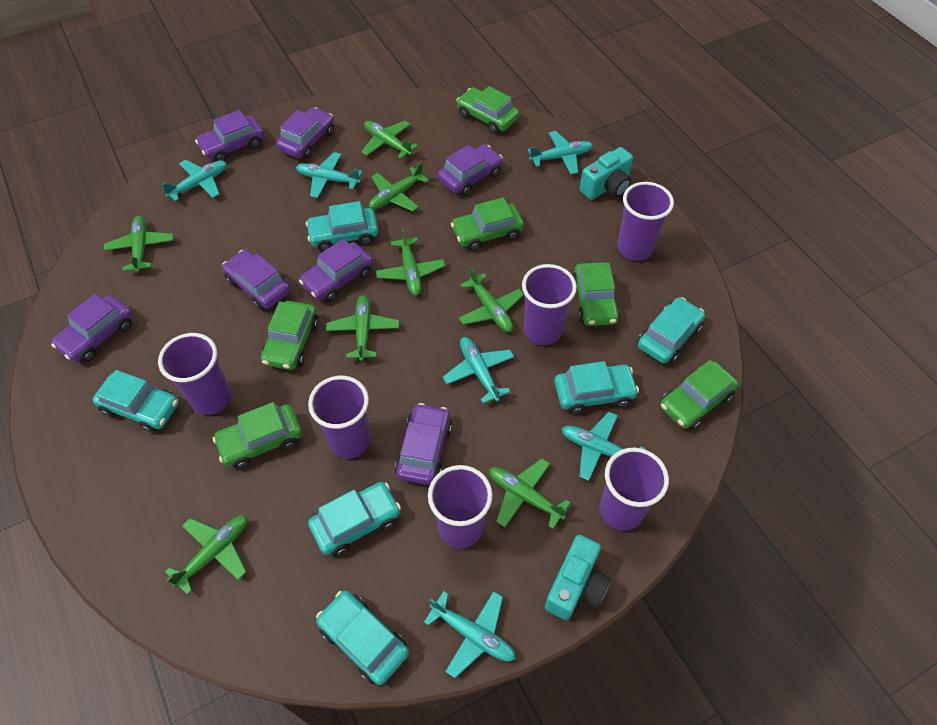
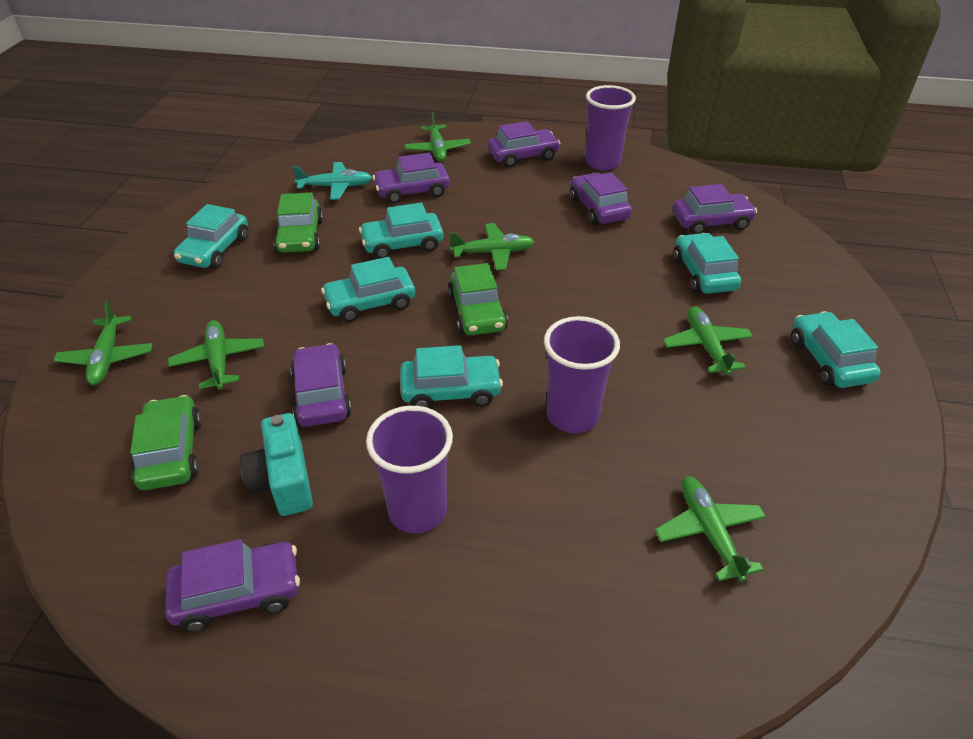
green car: [213,402,302,469] [261,301,319,370] [451,197,524,251] [456,86,519,134] [573,262,620,326] [660,360,738,430] = 6 -> [130,395,202,490] [274,193,323,253] [448,263,508,335] = 3
green plane: [104,216,173,272] [165,515,247,595] [326,295,399,361] [361,121,418,159] [369,162,429,211] [376,228,445,296] [459,267,524,332] [489,458,571,529] = 8 -> [53,301,153,385] [168,320,264,390] [405,112,471,162] [449,223,535,271] [655,476,766,582] [663,306,753,375] = 6
purple car: [51,294,133,362] [195,110,264,162] [222,249,290,310] [276,107,334,159] [299,239,373,302] [395,403,452,485] [438,144,503,196] = 7 -> [165,539,300,632] [290,343,352,427] [373,153,450,204] [488,121,560,168] [570,172,632,225] [673,184,757,234] = 6
purple cup: [158,333,232,415] [308,376,371,458] [428,465,493,548] [522,264,577,345] [599,448,669,531] [617,182,674,261] = 6 -> [366,406,453,533] [544,316,620,433] [585,85,636,170] = 3
turquoise camera: [545,535,610,620] [579,147,633,200] = 2 -> [240,413,313,516] = 1
turquoise plane: [161,160,227,202] [296,152,362,198] [424,591,516,678] [443,337,514,404] [528,131,593,175] [561,412,646,481] = 6 -> [292,162,372,200] = 1

